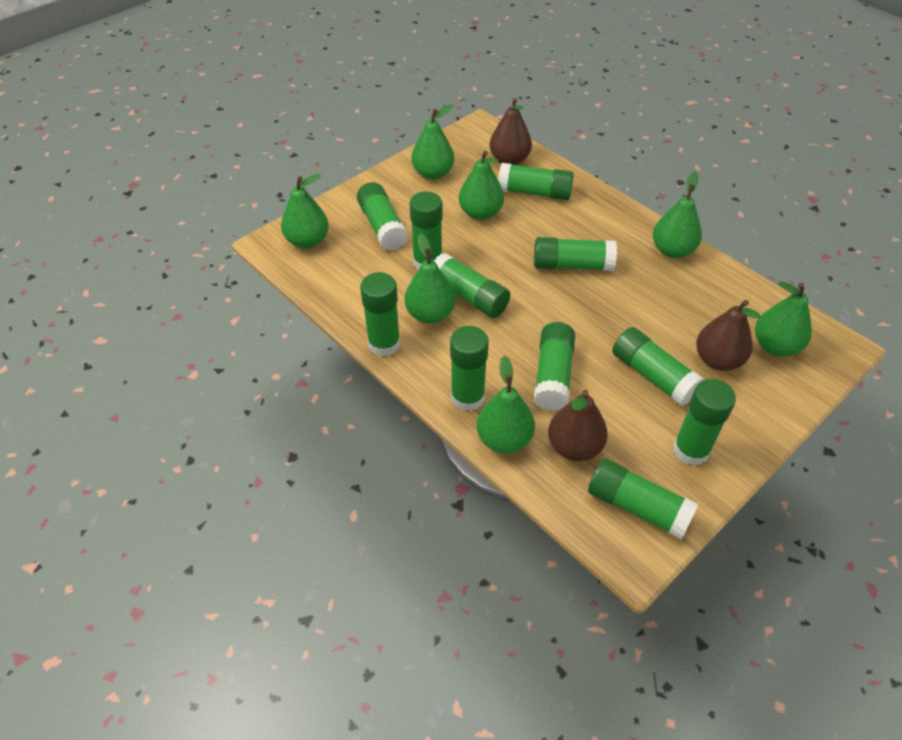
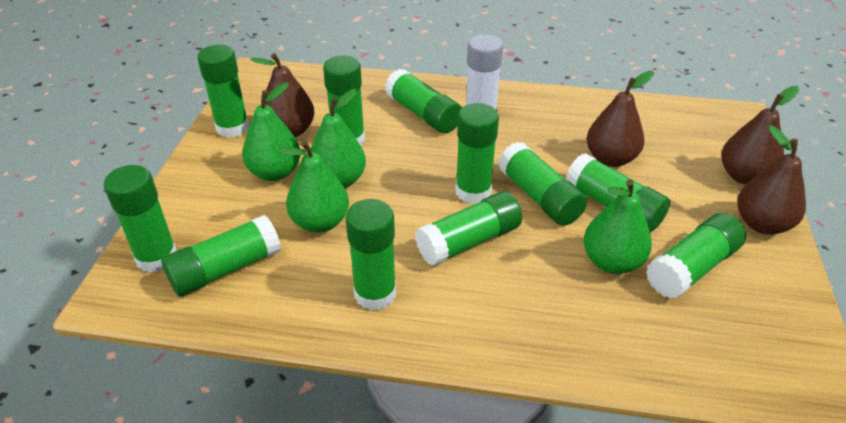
brown pear: [489,98,532,165] [548,390,608,461] [696,300,761,371] = 3 -> [250,53,315,137] [587,71,654,167] [721,86,799,185] [737,126,806,234] = 4
green pear: [281,173,329,248] [405,233,456,324] [411,104,454,180] [459,151,504,220] [477,356,535,453] [653,172,702,258] [755,281,812,357] = 7 -> [242,82,300,181] [278,141,349,233] [311,89,366,188] [583,179,652,274] = 4
white glue stick: none = 0 -> [465,34,503,111] = 1

